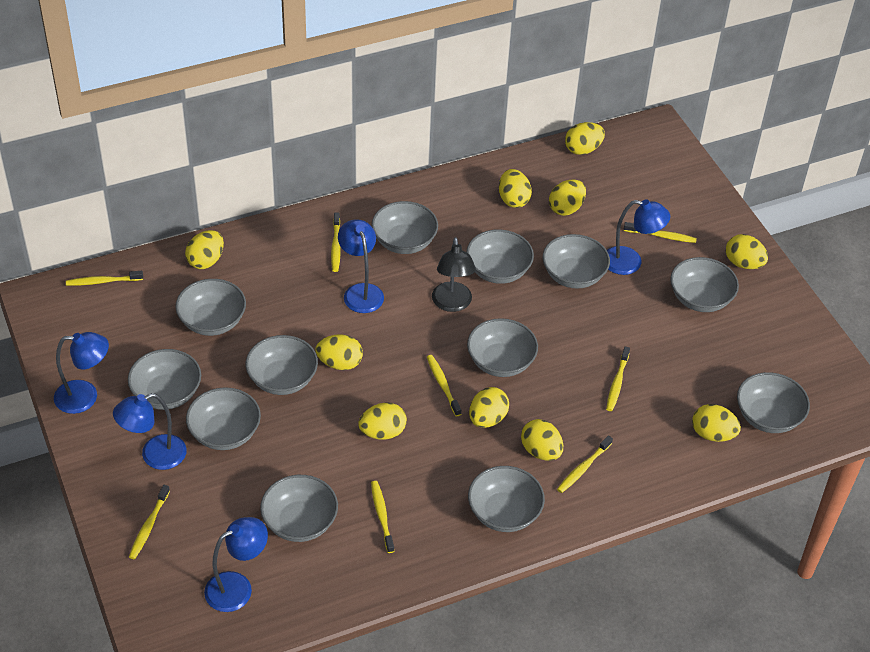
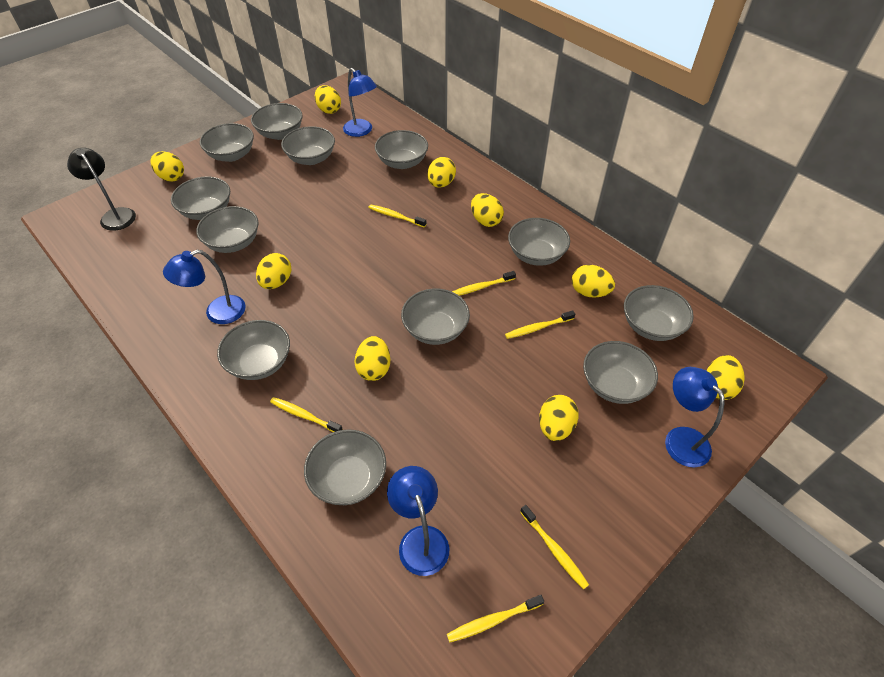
blue lamp: [54,332,109,414] [113,393,187,470] [204,517,268,612] [338,219,384,313] [607,199,670,275] = 5 -> [163,250,246,324] [343,68,377,137] [387,466,449,576] [665,367,725,467] = 4
yellow egg: [185,230,224,269] [315,334,363,370] [358,402,407,440] [469,387,509,428] [499,169,532,208] [521,419,563,461] [549,179,586,216] [565,122,605,155] [692,404,741,442] [726,234,768,269] = 10 -> [150,151,184,182] [256,253,291,289] [315,85,341,114] [354,336,391,381] [428,157,456,188] [471,193,504,227] [539,395,579,441] [572,265,615,298] [706,355,745,400] = 9
yellow toothbrush: [66,271,143,286] [129,485,170,559] [331,213,341,272] [371,481,394,553] [427,355,461,416] [557,436,613,493] [606,347,630,411] [624,222,697,243] = 8 -> [270,397,343,432] [368,204,426,227] [447,595,544,643] [452,271,516,296] [505,310,575,339] [520,505,589,590] = 6

